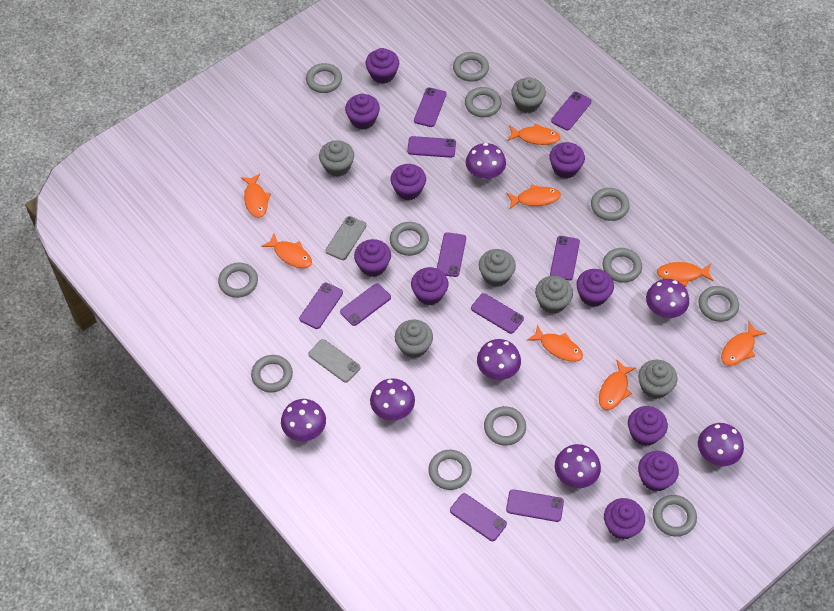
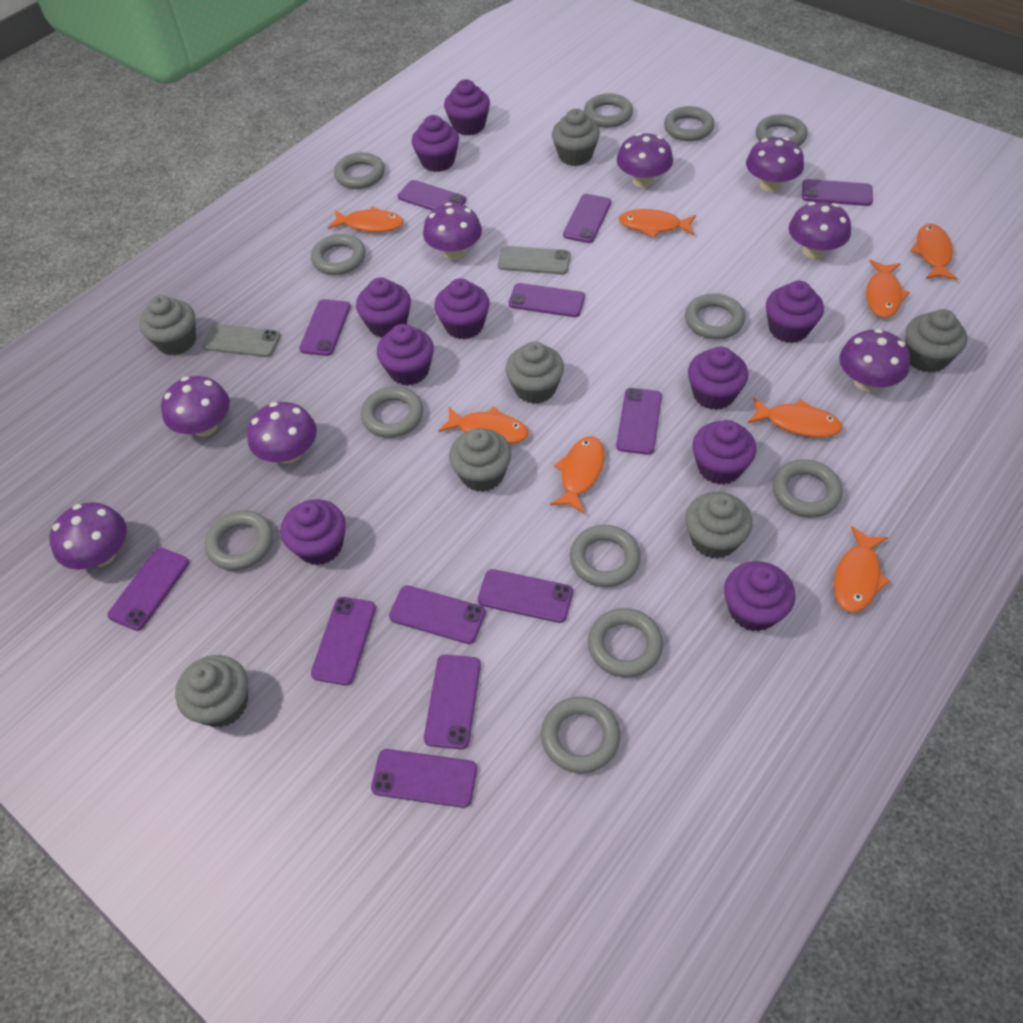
grey cupcake: [319,140,354,177] [395,320,433,358] [478,249,516,287] [511,77,546,113] [535,276,573,314] [638,360,677,399] = 6 -> [139,295,196,356] [175,655,248,727] [449,428,512,492] [505,341,564,404] [552,109,600,166] [685,492,753,559] [906,309,967,373] = 7
purple mushroom: [281,399,326,441] [370,378,415,421] [466,143,506,179] [477,339,521,380] [555,444,601,488] [646,279,689,318] [698,423,744,466] = 7 -> [49,502,127,570] [161,376,230,436] [247,402,317,464] [423,203,482,260] [617,133,673,188] [746,137,804,192] [789,202,851,259] [839,329,910,392] = 8
purple phone: [299,283,343,329] [340,283,391,326] [407,136,456,158] [414,87,446,127] [437,232,466,277] [450,493,507,541] [471,293,524,334] [506,489,564,522] [550,236,580,281] [551,92,592,130] = 10 -> [108,548,189,631] [299,299,351,356] [311,597,376,685] [371,749,477,808] [389,585,486,644] [398,180,466,211] [424,655,481,749] [478,569,573,623] [509,283,585,317] [563,194,611,243] [616,388,662,455] [802,179,873,206] = 12

